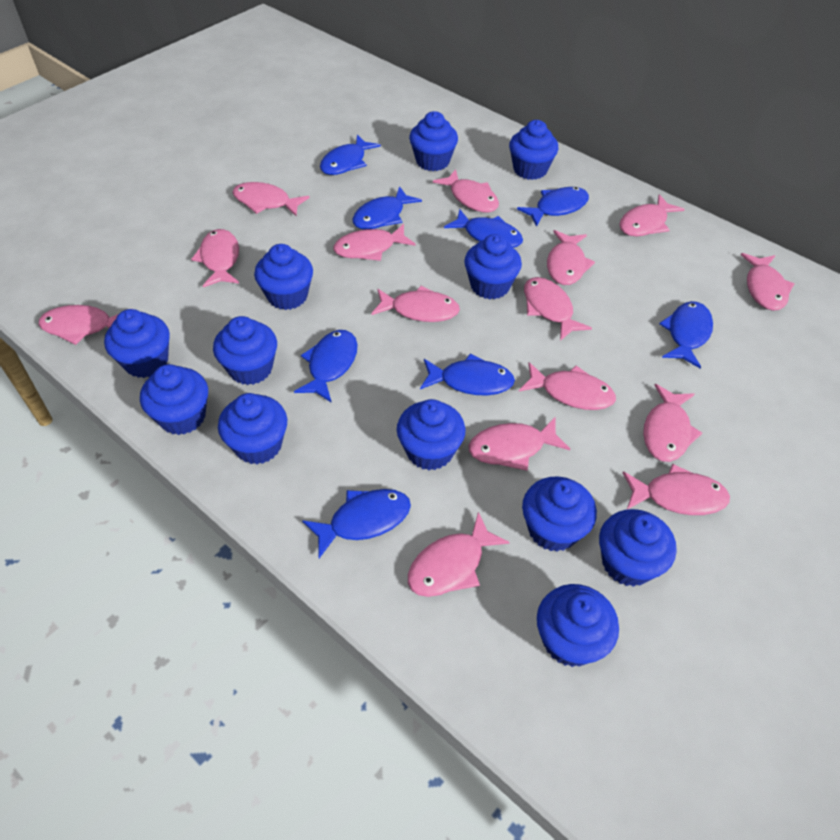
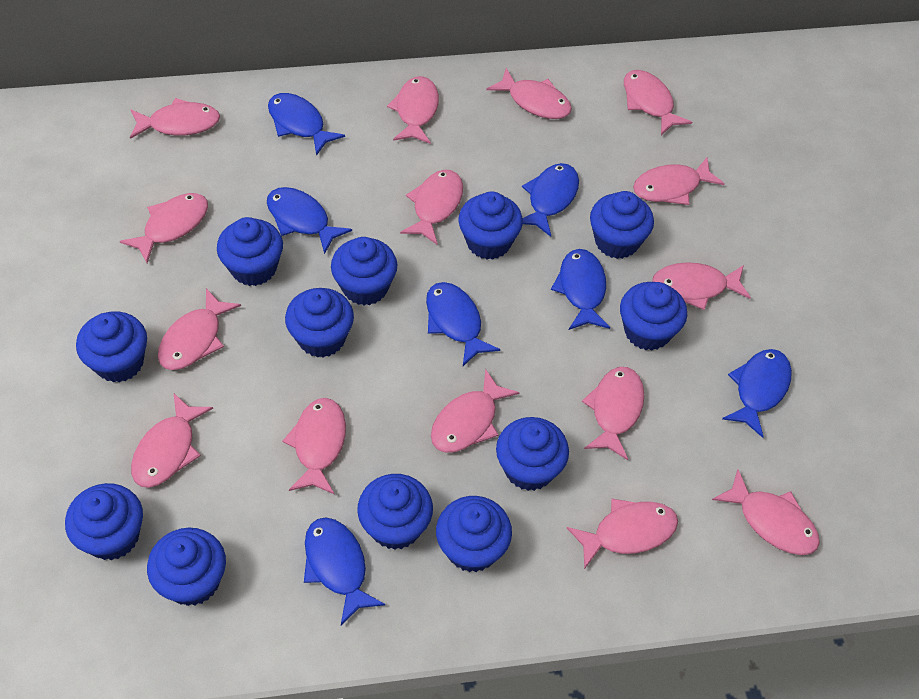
blue fish: [294,330,358,403] [302,489,411,558] [320,135,381,175] [352,186,422,229] [420,354,515,395] [444,209,523,248] [517,187,589,227] [659,301,713,368] = 8 -> [267,187,352,254] [268,93,345,156] [304,517,385,625] [426,282,500,366] [522,163,579,237] [551,249,610,330] [722,349,792,438] = 7

